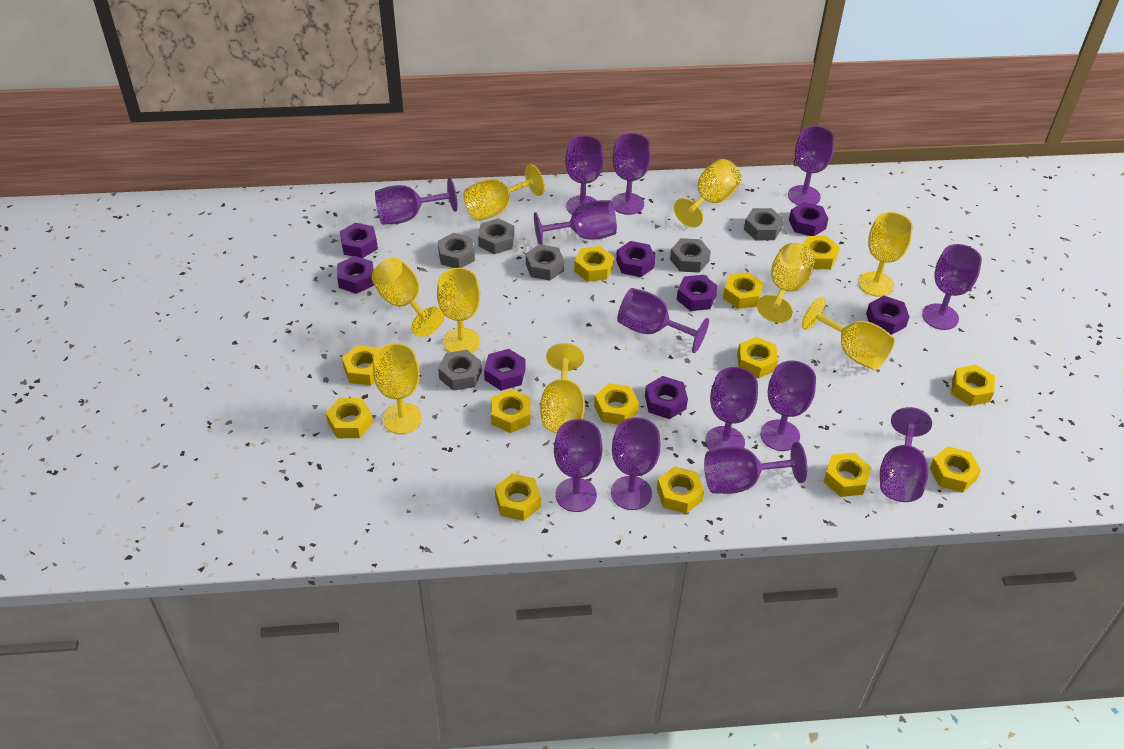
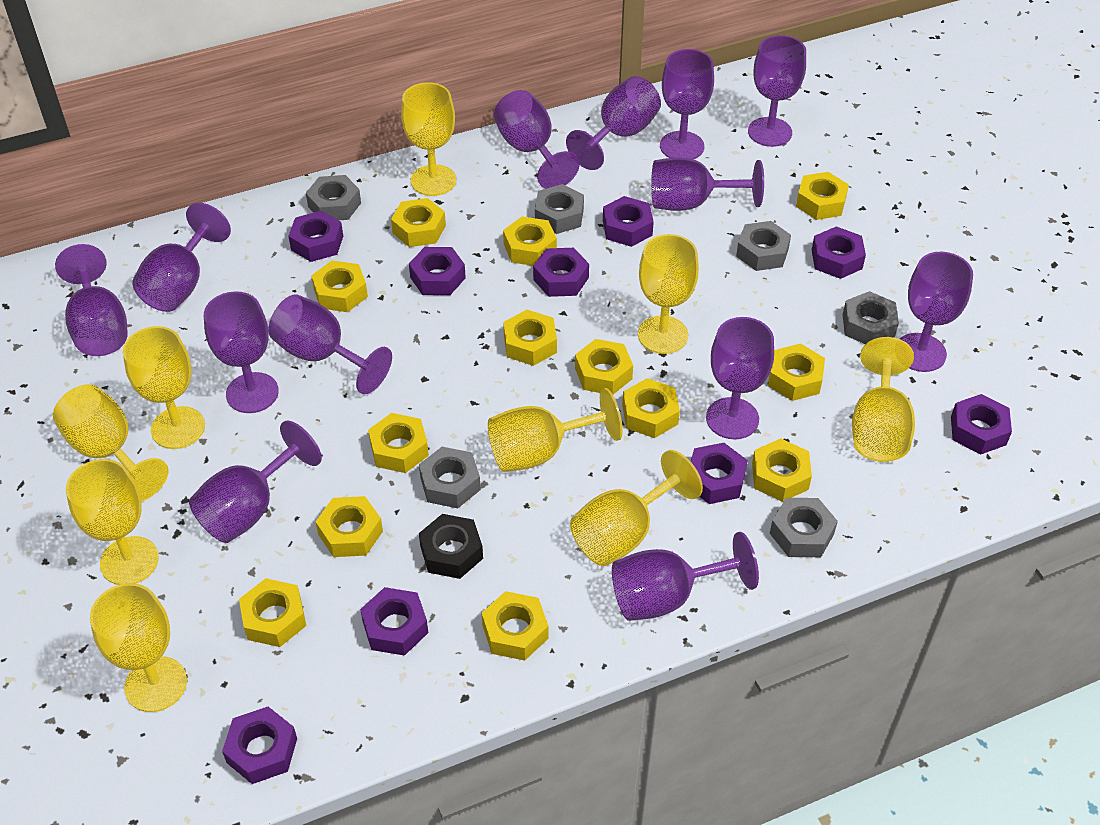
black nut: none = 0 -> [419,514,483,579] = 1
purple nut: [337,256,374,294] [340,223,378,258] [484,349,525,391] [616,241,656,277] [645,376,688,419] [677,275,718,311] [789,202,829,236] [866,296,910,335] = 8 -> [222,707,297,784] [288,211,343,262] [360,587,428,656] [409,247,466,295] [533,248,589,297] [603,196,654,247] [691,443,748,504] [812,226,866,279] [951,394,1012,455] = 9

